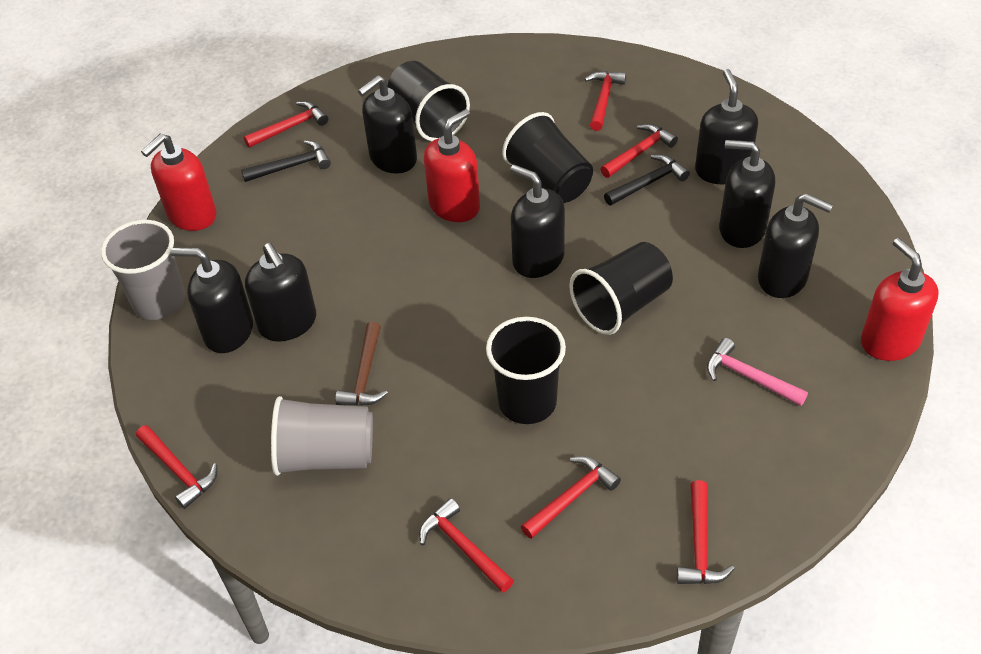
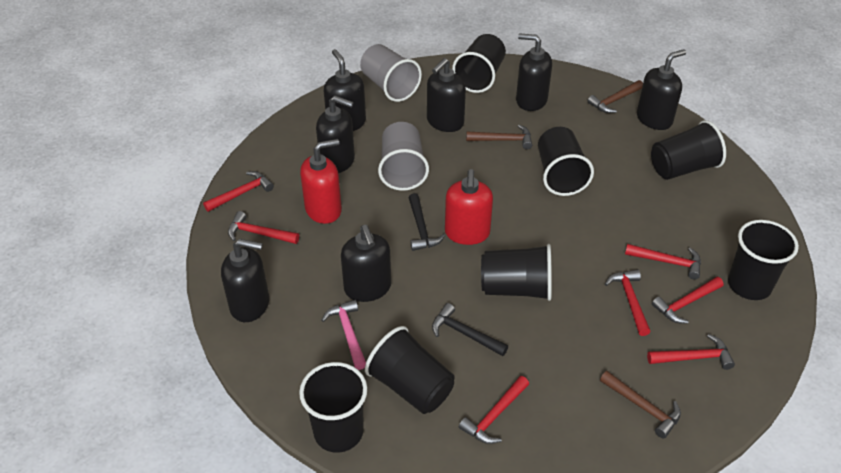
black cup: [388,61,470,141] [486,317,566,424] [502,112,593,203] [569,242,673,335] = 4 -> [299,362,367,453] [365,326,455,414] [452,34,506,93] [481,244,552,301] [538,127,594,196] [651,120,726,180] [728,220,799,300] = 7
brown hammer: [335,322,388,406] = 1 -> [466,125,532,149] [587,80,643,113] [600,371,681,439] = 3
red soap dispenser: [141,134,216,231] [424,109,480,222] [861,238,938,361] = 3 -> [300,139,342,224] [445,169,493,245] = 2

